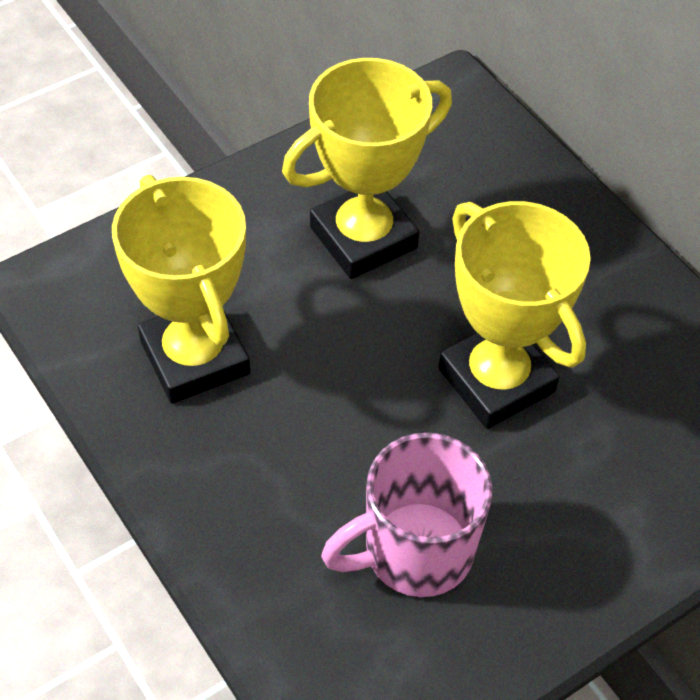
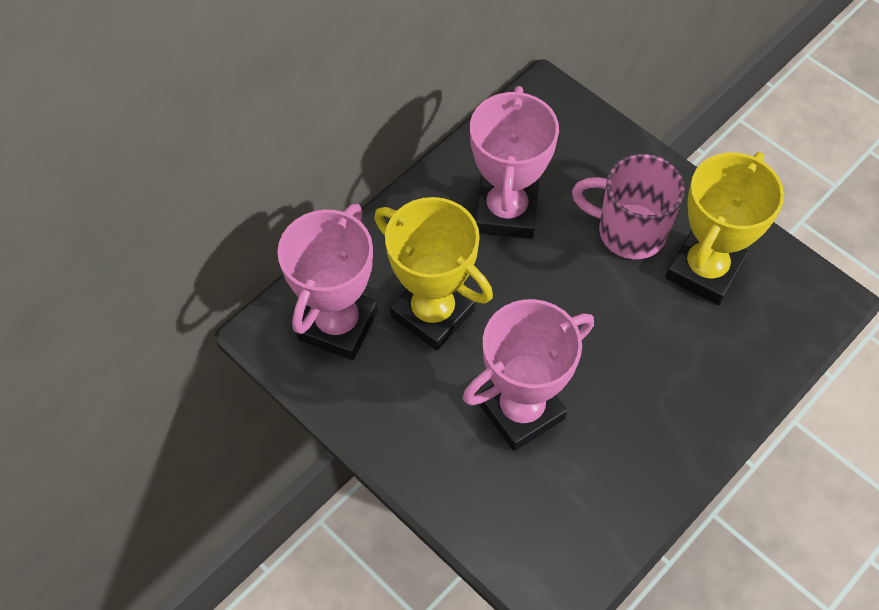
pink trophy: none = 0 -> [278,204,378,360] [463,299,594,451] [470,86,559,239] = 3
yellow trophy: [112,175,250,404] [282,58,452,279] [439,201,591,429] = 3 -> [374,197,493,351] [665,152,784,305] = 2

